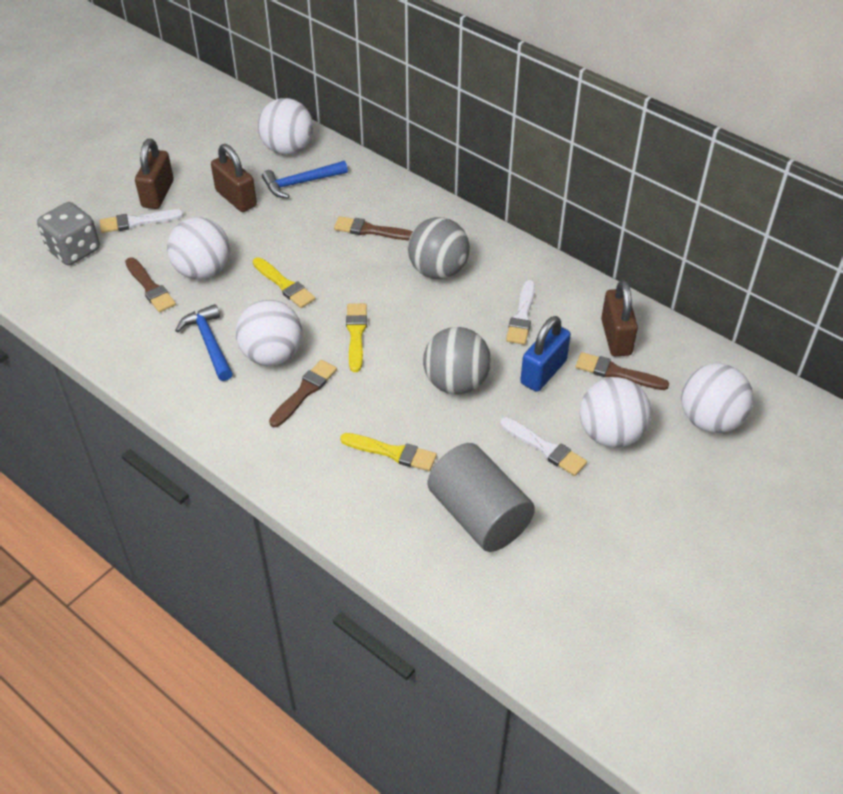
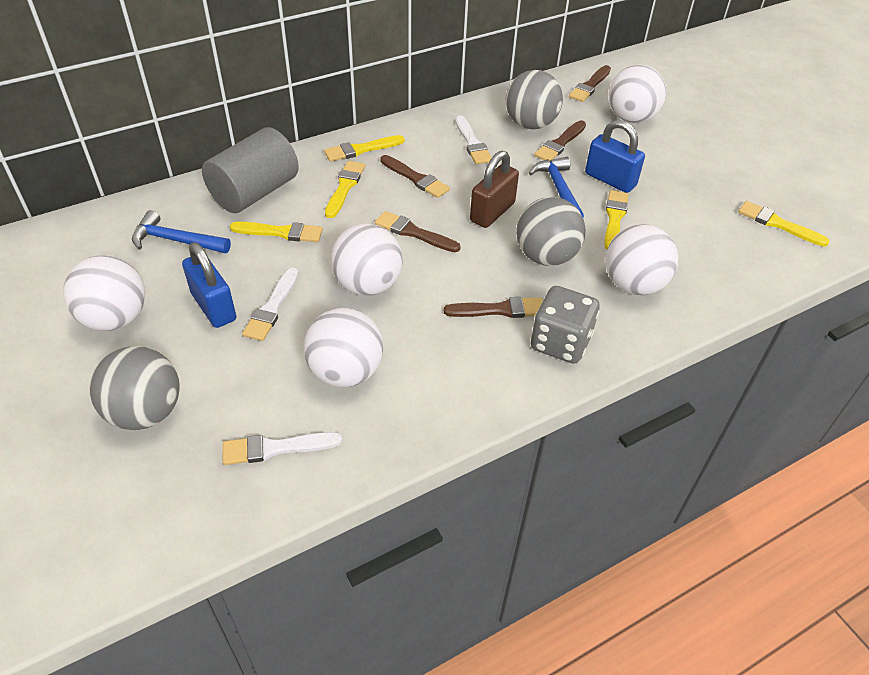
blue padlock: [520,316,571,392] = 1 -> [182,242,236,328] [585,120,645,193] = 2
brown brush: [125,257,176,312] [269,360,337,427] [334,216,413,240] [575,352,669,390] = 4 -> [375,211,461,252] [380,155,450,198] [444,297,543,318] [534,120,586,162] [569,65,611,102] = 5
brown padlock: [135,139,174,209] [211,144,257,212] [601,280,638,356] = 3 -> [470,151,519,228] = 1
grey ball: [408,217,470,279] [423,327,491,395] = 2 -> [90,346,180,430] [506,70,563,129] [516,197,586,266] = 3
yellow brush: [253,257,316,308] [340,433,437,471] [346,303,367,372] = 3 -> [230,222,323,242] [324,135,405,162] [325,161,365,218] [604,190,629,250] [738,201,830,247] = 5

